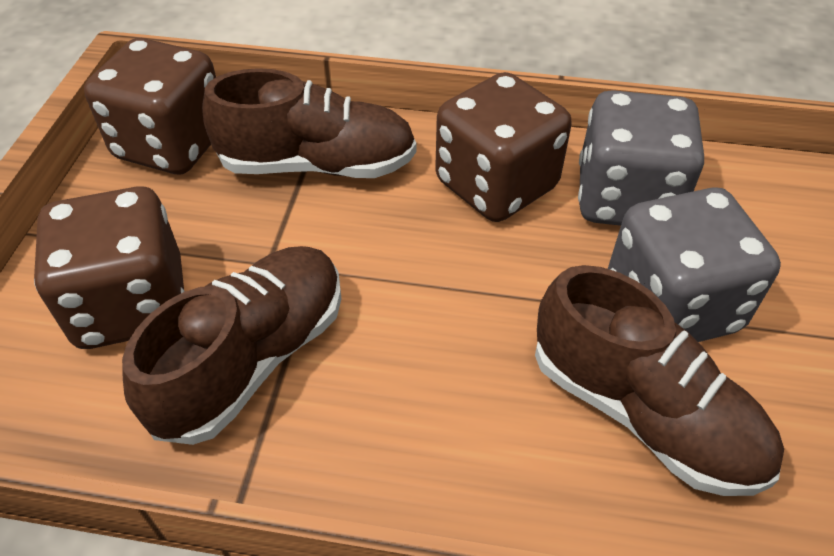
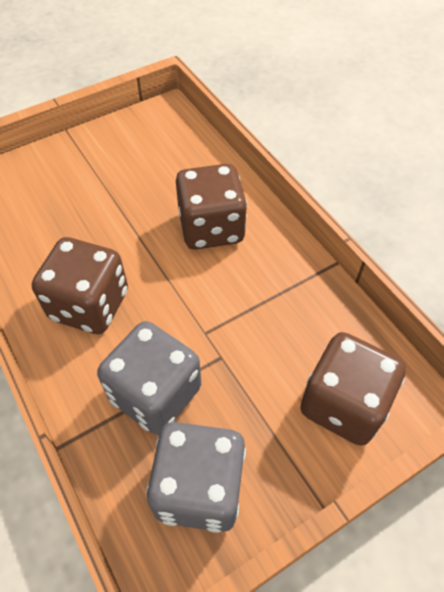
brown shoe: [122,246,341,445] [202,68,416,178] [535,265,784,496] = 3 -> none = 0

